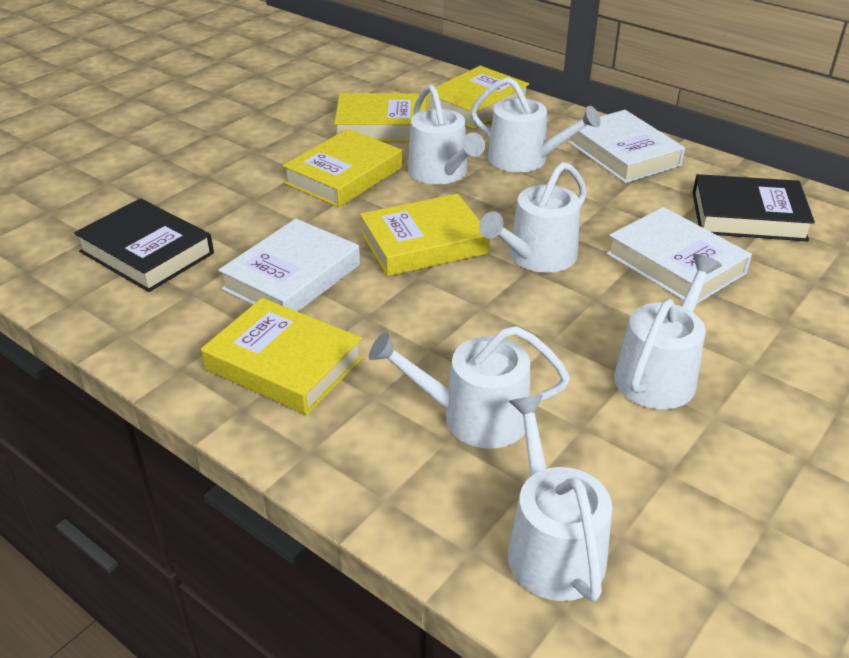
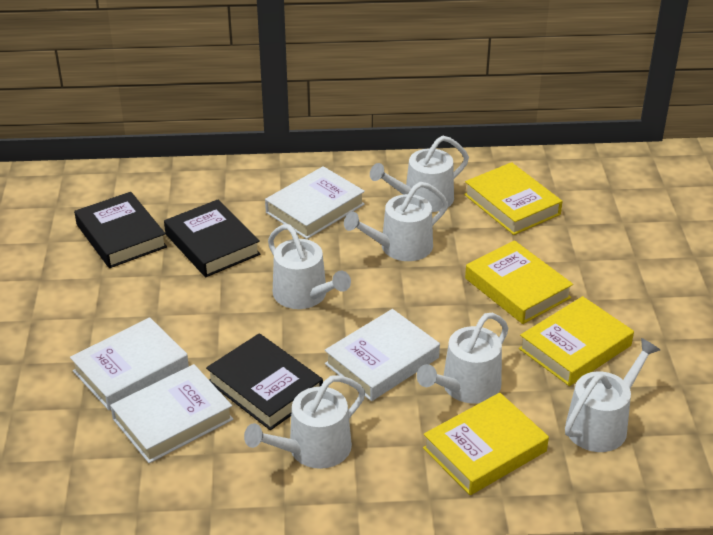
black book: [74,198,214,292] [692,174,815,241] = 2 -> [74,192,167,268] [164,200,260,277] [206,333,323,430] = 3
white book: [218,219,360,312] [568,110,685,183] [606,207,752,304] = 3 -> [70,317,189,410] [110,364,233,463] [265,166,365,239] [325,309,440,401] = 4
yellow book: [201,298,363,415] [282,129,402,207] [334,93,426,142] [360,194,490,276] [426,66,529,129] = 5 -> [423,393,549,495] [464,162,562,235] [465,240,573,324] [519,296,634,386] = 4

